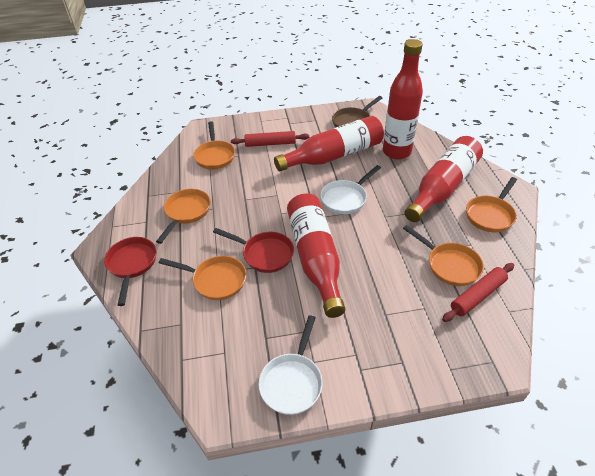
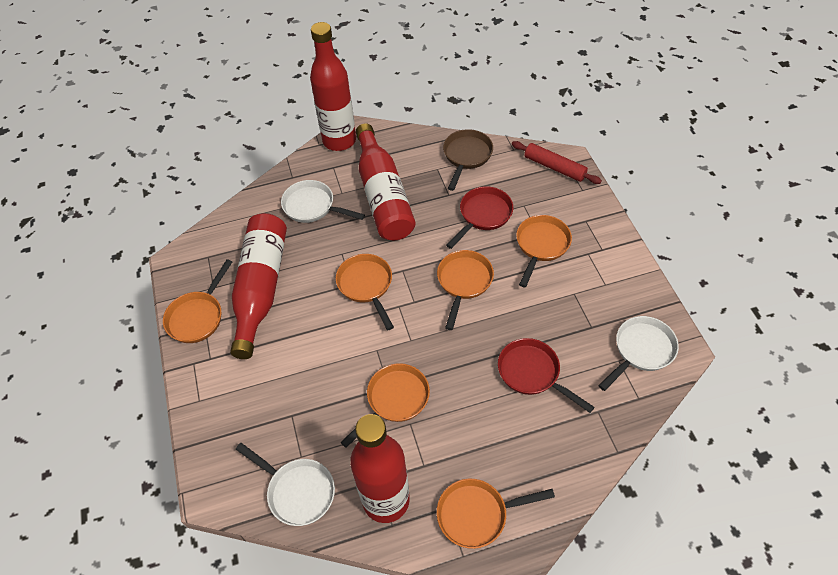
orange pan: [156,189,210,244] [159,256,246,300] [193,121,235,169] [403,225,484,286] [466,177,517,232] = 5 -> [163,259,232,343] [336,254,394,330] [340,363,430,448] [437,250,494,330] [437,479,555,549] [516,215,572,287] = 6
red rolling pin: [231,131,309,147] [442,263,514,322] = 2 -> [512,141,602,184] = 1
white pan: [258,315,323,415] [321,165,381,214] = 2 -> [236,443,335,526] [281,180,365,223] [598,316,679,391] = 3

